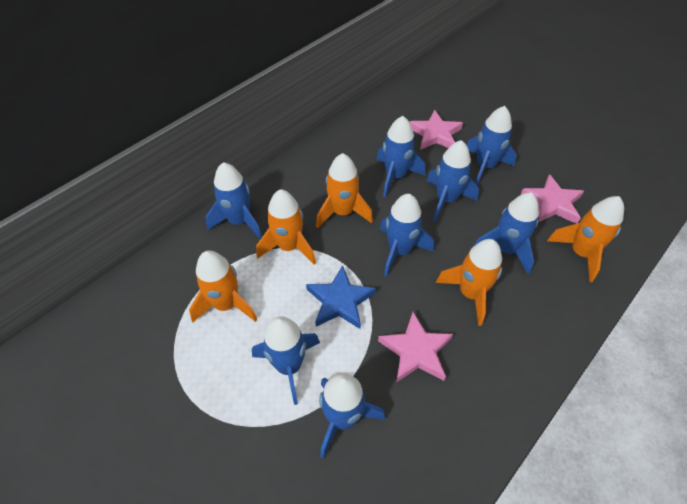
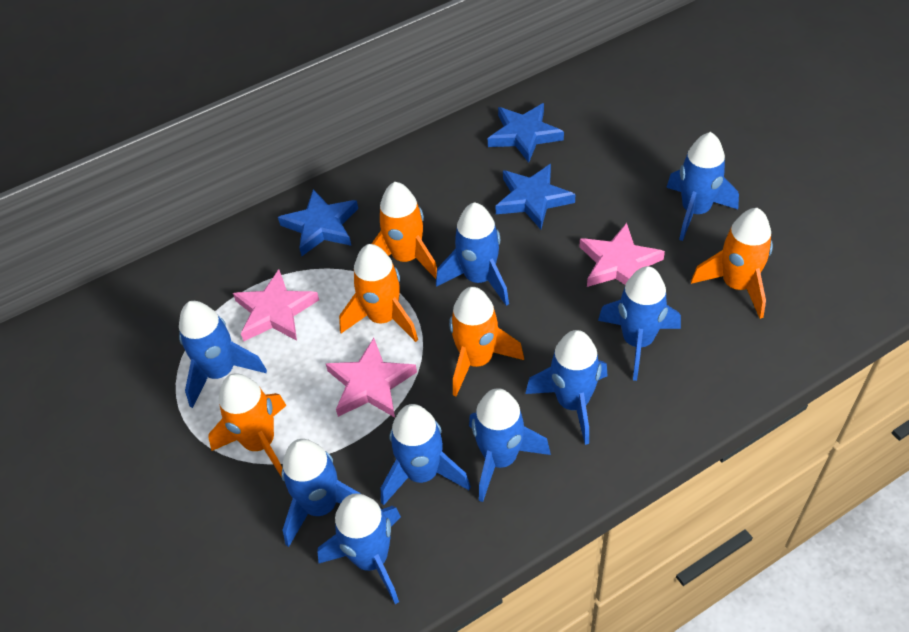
blue rocket: [205,162,262,239] [252,316,320,405] [319,373,385,459] [376,116,425,197] [380,194,434,276] [427,140,479,222] [467,106,517,185] [473,193,539,274] = 8 -> [179,301,267,408] [281,439,361,547] [318,493,401,604] [381,404,471,505] [436,202,509,306] [469,388,551,502] [525,330,607,445] [598,266,681,381] [666,132,739,241] = 9
blue star: [306,265,376,329] = 1 -> [278,189,358,256] [488,103,564,163] [495,164,575,229] = 3

